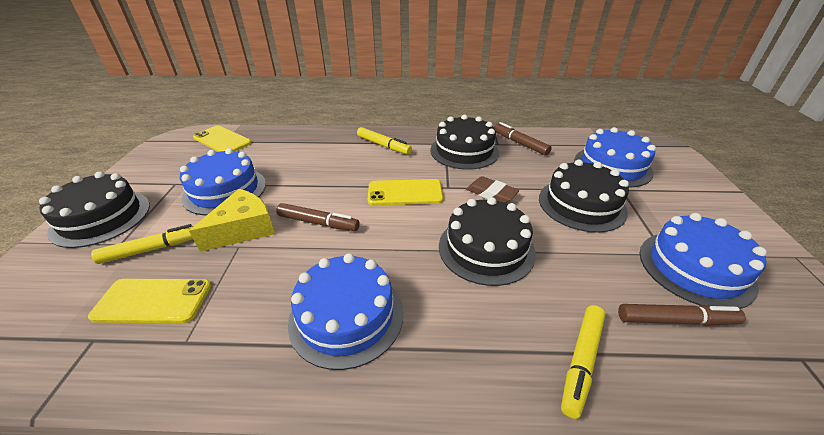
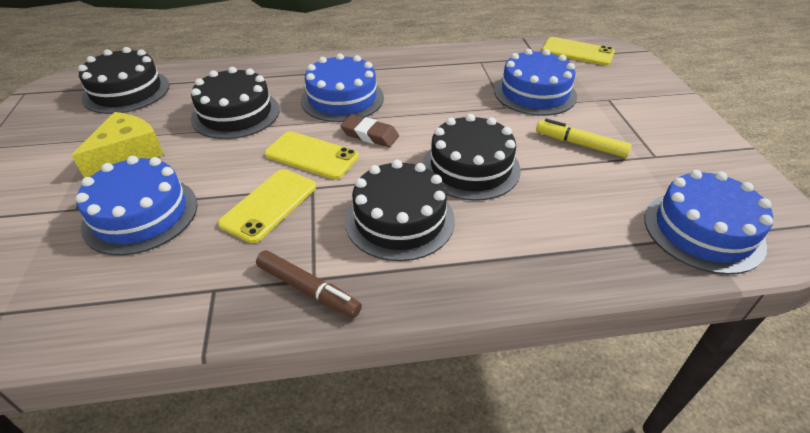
brown marker: [276,203,360,231] [494,122,552,156] [618,304,746,326] = 3 -> [256,250,362,318] = 1
yellow marker: [91,224,193,264] [357,127,412,155] [561,305,605,419] = 3 -> [536,119,632,158] = 1

